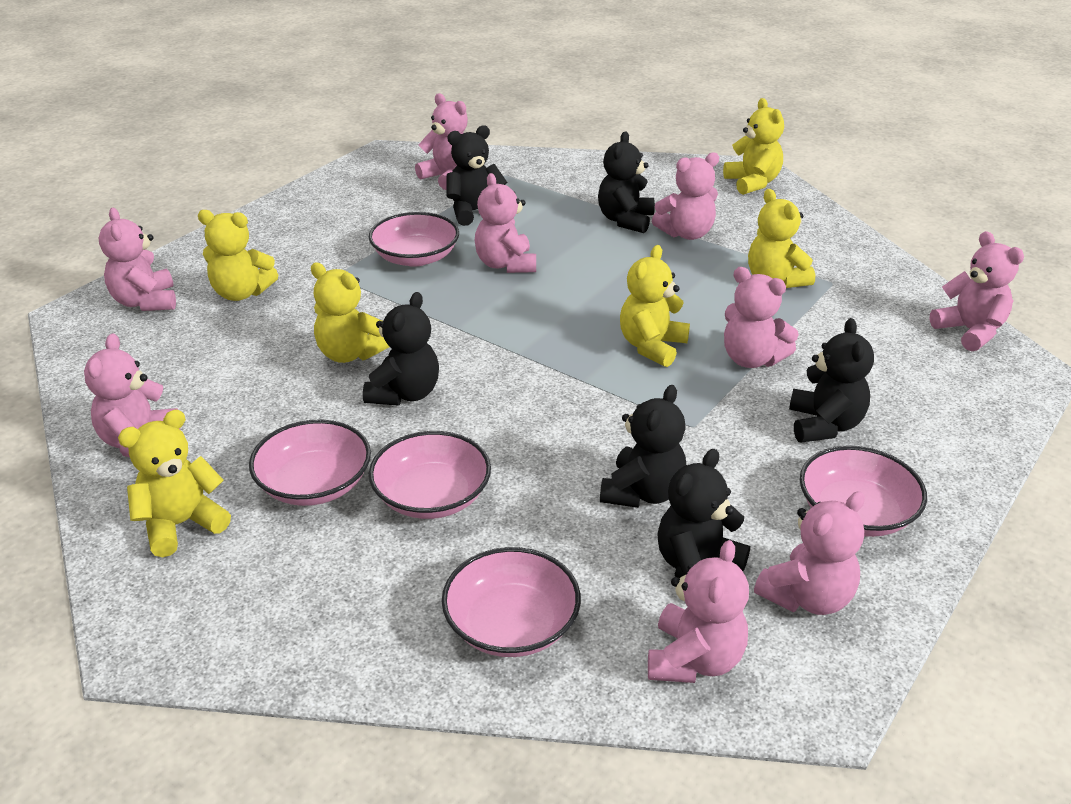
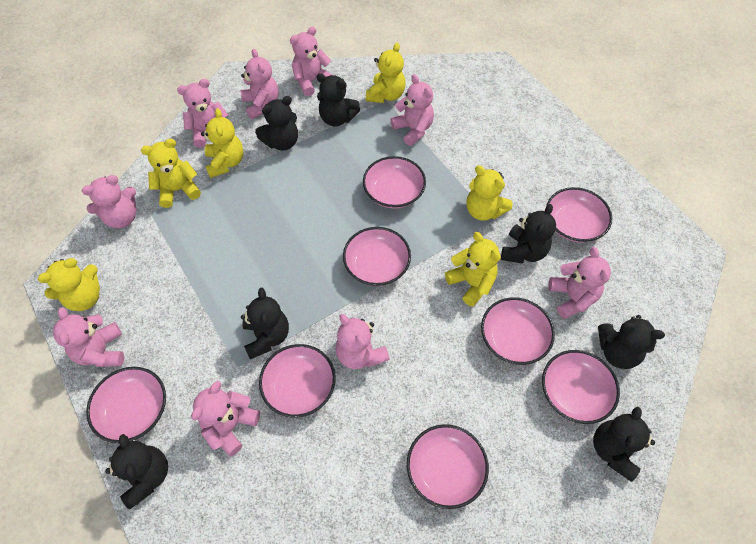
black teddy bear: [363,292,439,406] [446,125,507,226] [598,131,655,233] [600,385,686,508] [657,449,750,579] [789,318,874,443] = 6 -> [105,434,168,510] [241,288,289,359] [255,96,298,151] [316,73,360,127] [501,204,556,263] [593,406,655,482] [598,315,665,369] = 7
pink bowl: [249,419,371,506] [368,212,459,267] [369,431,491,519] [442,547,581,657] [799,446,927,537] = 5 -> [86,367,166,443] [259,344,336,417] [343,227,411,286] [363,156,426,209] [407,424,489,509] [481,297,555,365] [542,350,620,424] [546,187,612,242] = 8

